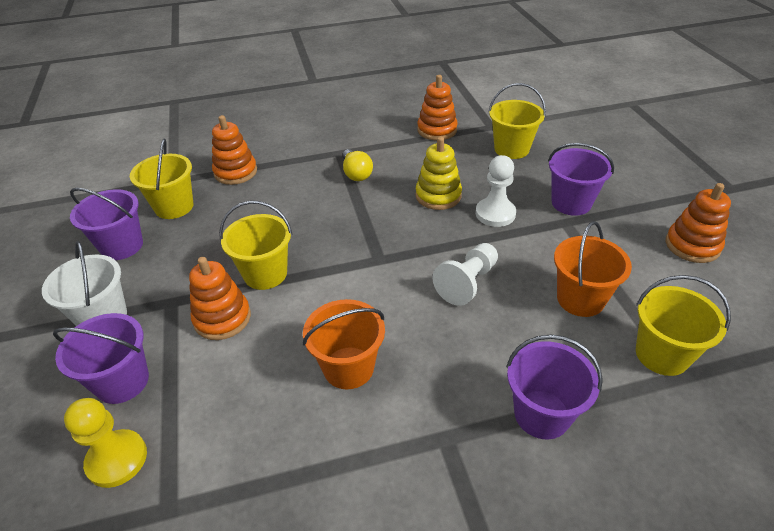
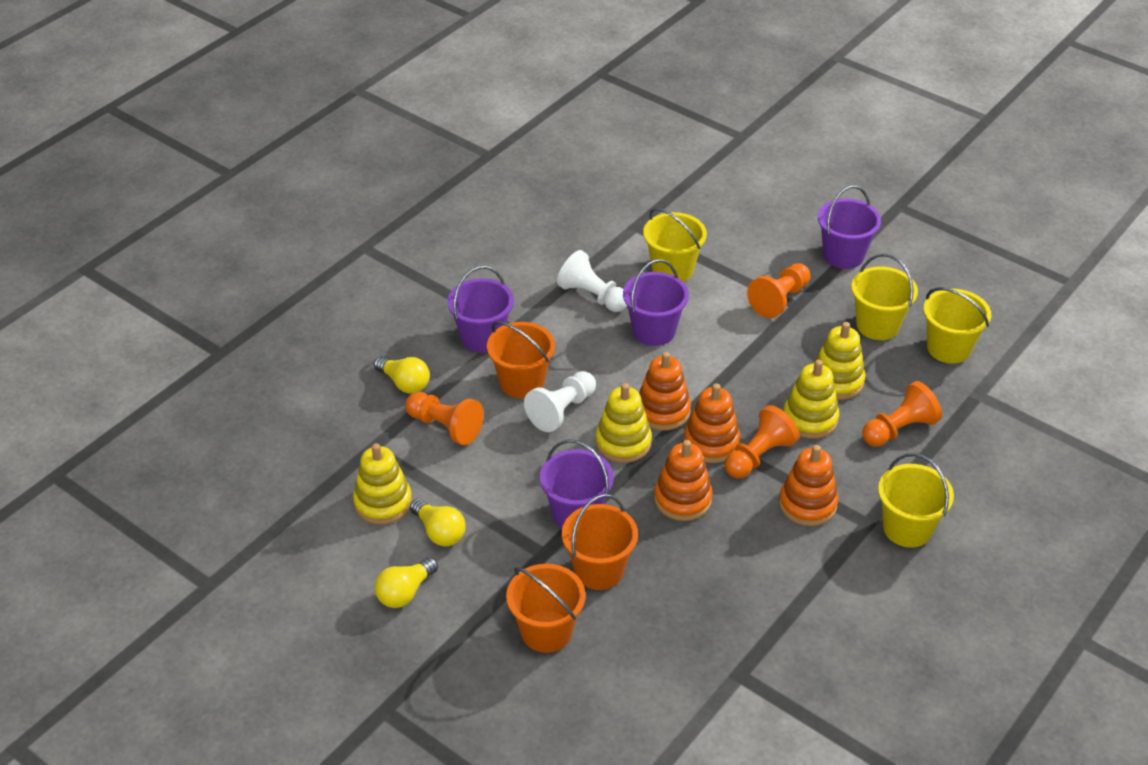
orange bucket: [303,299,385,389] [554,221,632,317] = 2 -> [487,321,555,398] [506,564,585,653] [562,494,638,590] = 3
orange pawn: none = 0 -> [405,392,484,445] [725,405,800,478] [747,263,811,318] [862,381,942,447] = 4
white bucket: [42,241,127,326] = 1 -> none = 0
yellow light bulb: [342,149,373,181] = 1 -> [374,357,430,394] [375,557,438,608] [410,499,466,546] = 3
yellow pawn: [64,398,147,488] = 1 -> none = 0
yellow stacking toy: [415,137,462,210] = 1 -> [353,443,412,525] [596,383,652,463] [784,360,839,439] [814,322,865,400] = 4

